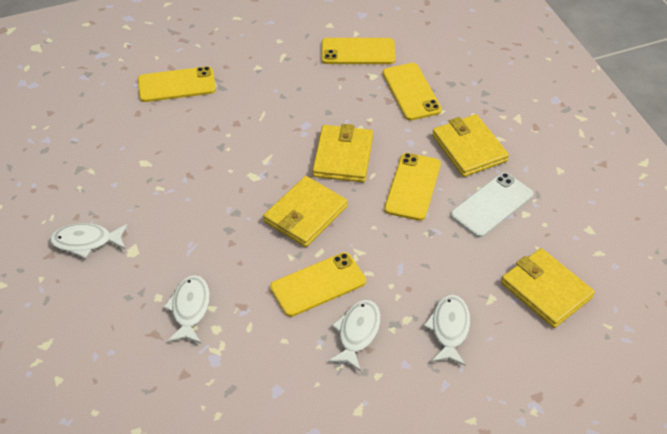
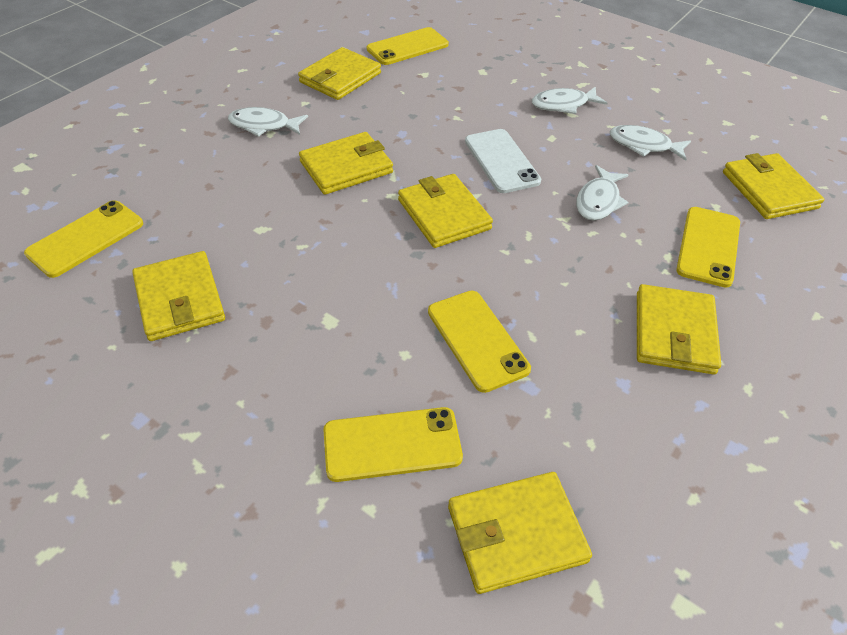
yellow wallet: [263,176,348,247] [313,124,373,182] [432,114,509,177] [501,248,595,328] = 4 -> [132,251,225,341] [298,47,381,100] [299,132,393,195] [398,174,493,248] [448,472,592,594] [637,284,721,375] [723,153,824,219] = 7

